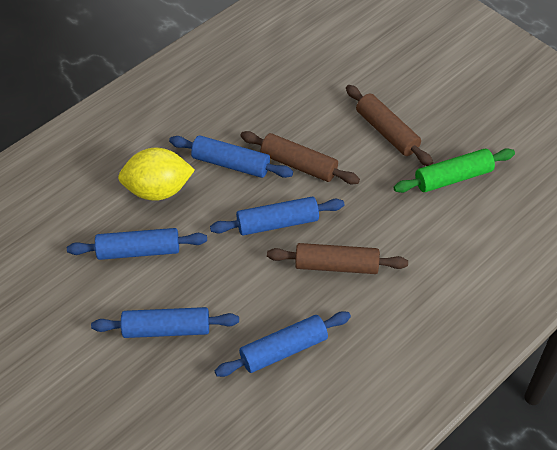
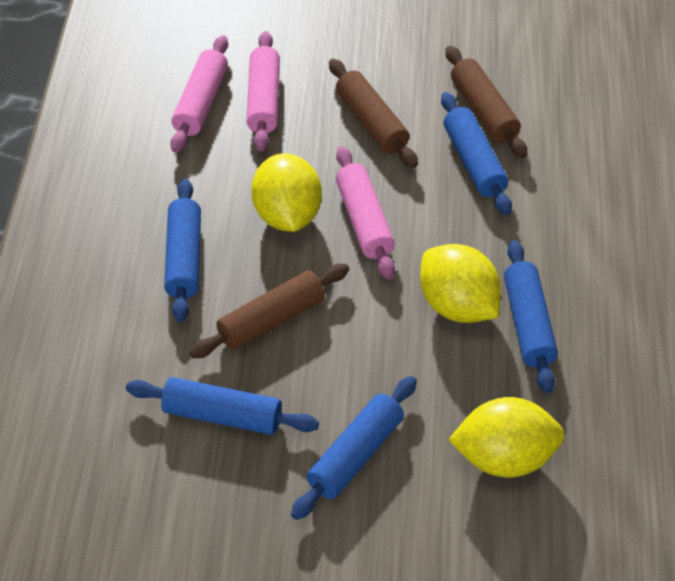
green rolling pin: [393,148,515,193] = 1 -> none = 0
pink rolling pin: none = 0 -> [170,35,228,153] [246,31,280,151] [336,146,395,280] = 3
yellow lemon: [118,148,195,201] = 1 -> [251,153,322,232] [420,244,501,323] [449,397,565,478] = 3

